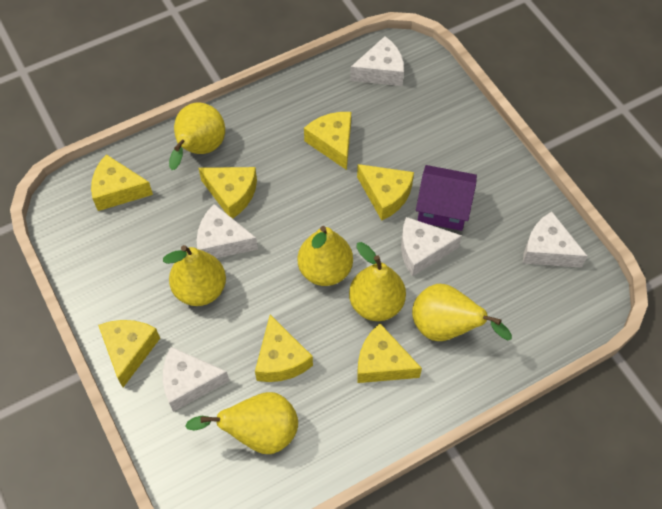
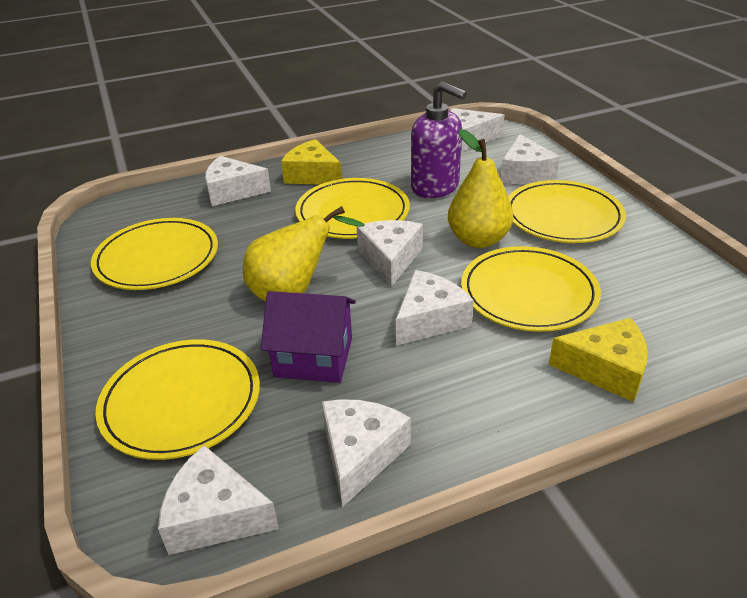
purple soap dispenser: none = 0 -> [411,81,467,198] = 1
white cheese: [163,347,229,412] [197,204,258,258] [350,36,404,86] [401,217,462,276] [523,211,587,268] = 5 -> [158,445,279,555] [205,156,271,206] [322,399,411,507] [357,220,423,287] [396,270,474,346] [450,108,504,152] [501,134,560,184] = 7
yellow cheese: [91,154,153,211] [98,320,160,387] [199,167,257,219] [255,315,313,382] [304,112,351,170] [357,164,414,220] [357,323,422,383] = 7 -> [281,139,342,185] [549,318,648,402] = 2
yellow pear: [163,245,226,306] [169,103,225,170] [185,392,298,454] [298,226,353,286] [349,242,406,321] [412,284,512,341] = 6 -> [243,206,365,301] [448,129,514,248] = 2
yellow plate: none = 0 -> [91,218,218,290] [96,339,260,460] [295,178,410,239] [461,246,601,332] [508,180,626,243] = 5

